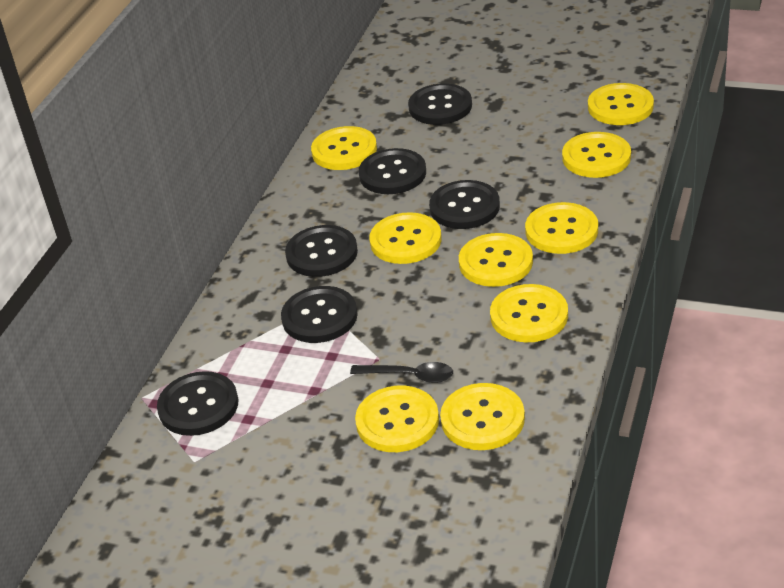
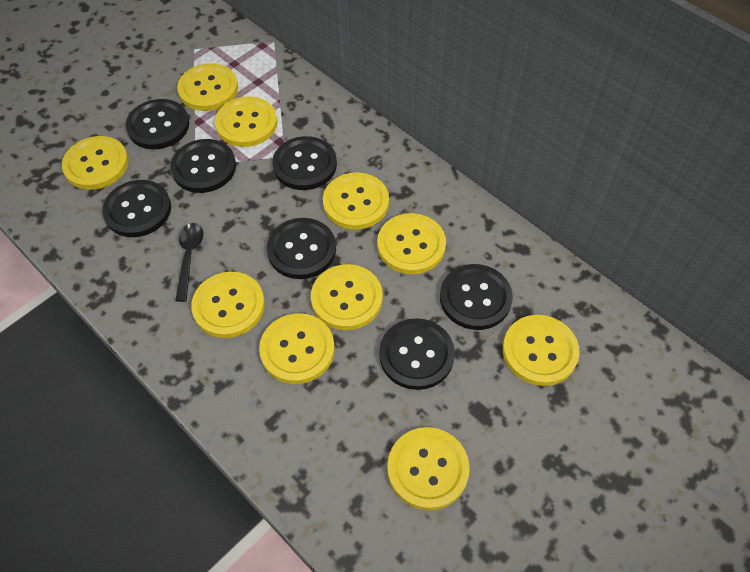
black button: [157,371,239,436] [281,286,358,343] [285,225,358,277] [359,148,426,194] [408,83,472,125] [429,180,500,229] = 6 -> [102,180,171,237] [126,99,189,149] [170,139,236,193] [267,218,336,279] [272,136,337,190] [379,318,455,390] [440,264,513,330] = 7
yellow button: [311,126,377,170] [355,386,439,452] [369,212,442,264] [440,383,525,450] [459,233,533,287] [490,284,568,342] [525,202,598,254] [562,132,631,178] [588,83,654,125] = 9 -> [62,136,129,190] [177,63,238,111] [191,272,265,338] [215,97,277,147] [259,313,335,384] [311,264,383,330] [323,172,389,230] [377,213,446,274] [387,427,470,510] [503,315,580,386] = 10

